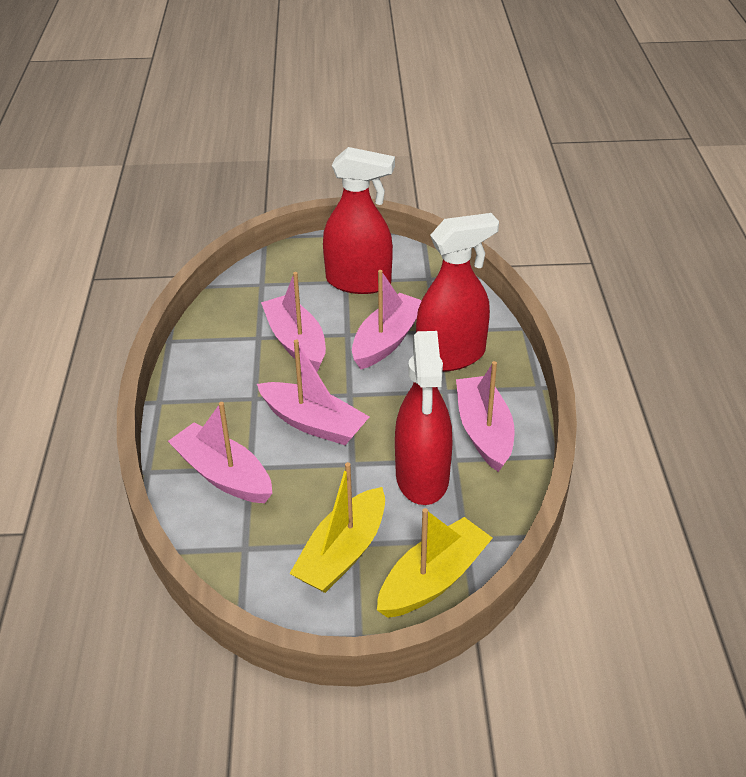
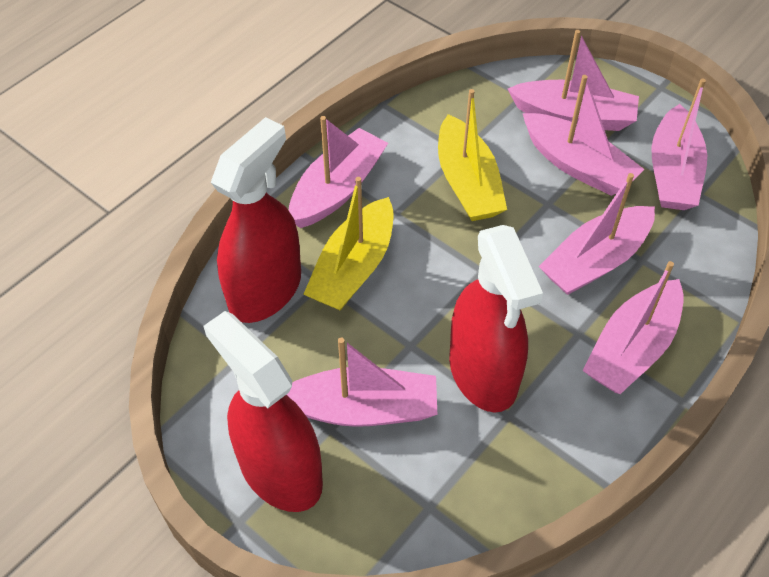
pink boat: [168,402,272,503] [257,340,369,445] [261,272,326,372] [352,270,422,369] [456,361,515,472] = 5 -> [286,337,437,427] [289,116,388,228] [508,30,639,131] [523,75,644,196] [539,173,655,295] [583,261,684,394] [651,78,707,210] = 7

